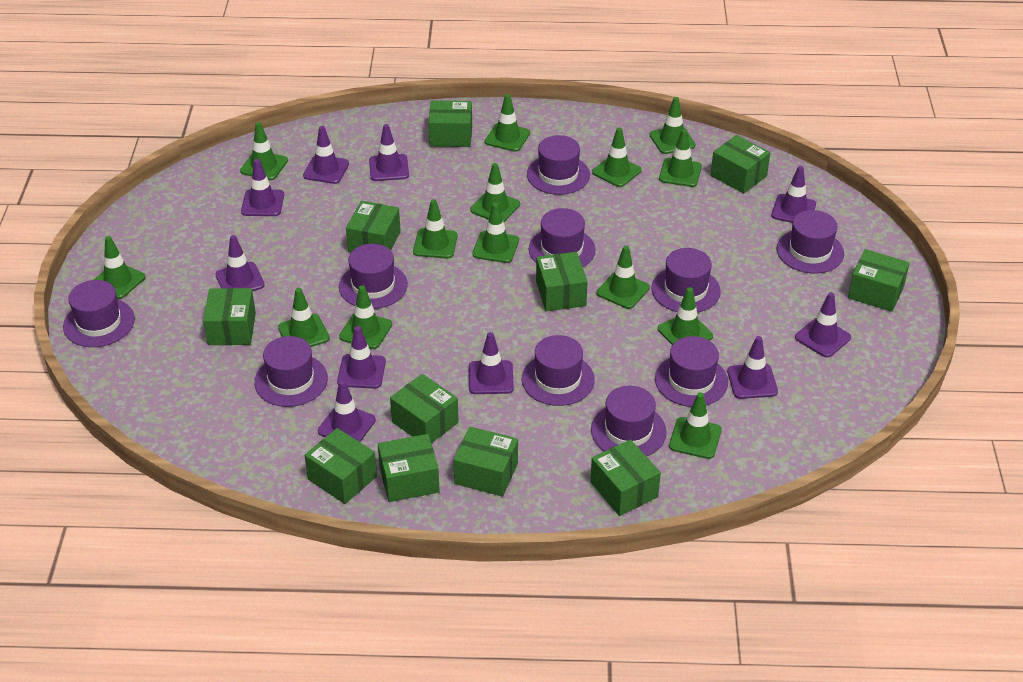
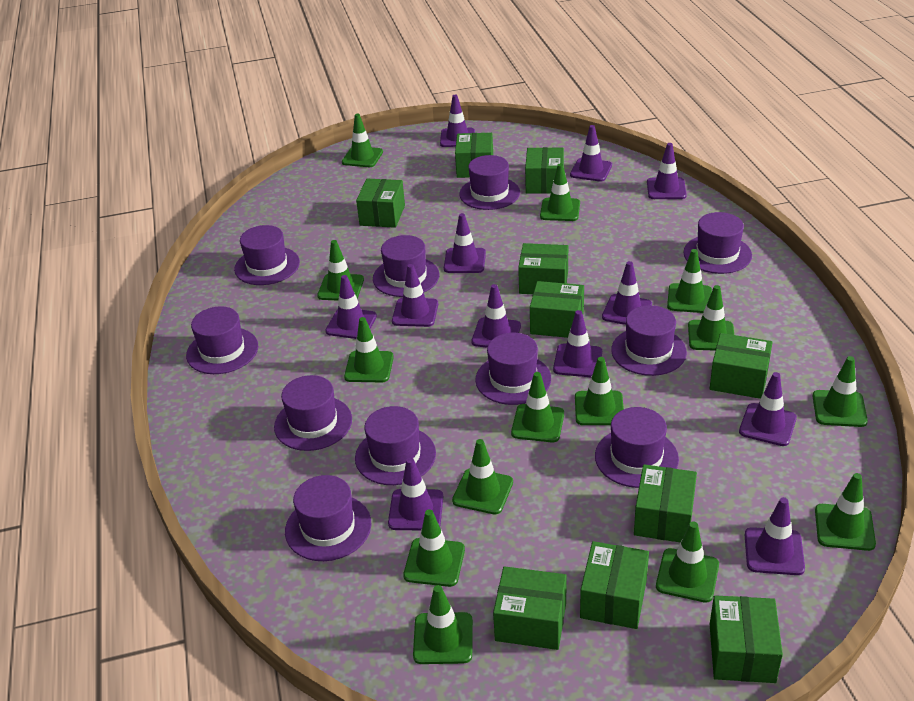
green box: [203,288,256,345] [305,428,377,504] [346,201,401,253] [378,434,440,502] [390,374,459,443] [428,100,472,147] [453,427,518,497] [536,252,588,311] [590,439,661,516] [711,135,770,193] [848,249,910,312] = 11 -> [356,179,405,228] [455,133,493,178] [493,566,567,650] [518,243,568,294] [525,147,564,194] [530,281,584,338] [580,541,649,629] [634,464,697,542] [710,333,773,399] [710,595,783,683] = 10
purple hat: [63,280,135,347] [254,336,328,407] [339,244,408,309] [522,335,595,406] [527,135,590,195] [529,208,596,267] [591,386,667,456] [651,248,721,313] [655,336,728,407] [777,210,844,274] = 10 -> [186,306,258,374] [234,225,300,285] [274,375,352,451] [285,475,371,561] [355,406,436,485] [373,235,439,297] [459,155,520,210] [475,333,551,405] [595,407,679,488] [611,305,687,376] [683,212,752,274] = 11
purple traffic cone: [215,235,265,291] [241,159,284,216] [303,126,349,184] [318,380,376,442] [337,326,386,389] [369,124,409,181] [469,332,514,394] [727,336,778,399] [771,166,816,223] [795,292,851,358] = 10 -> [325,275,377,339] [388,458,443,530] [392,264,438,327] [440,95,475,147] [444,213,486,273] [472,284,521,348] [553,310,602,377] [570,125,612,182] [602,261,652,325] [647,143,687,199] [739,372,797,446] [745,497,805,575] = 12

